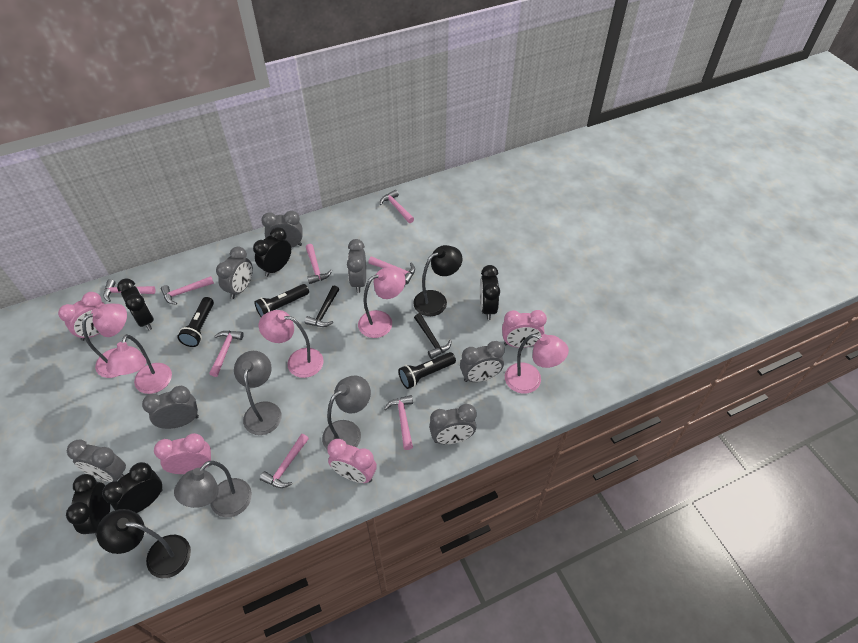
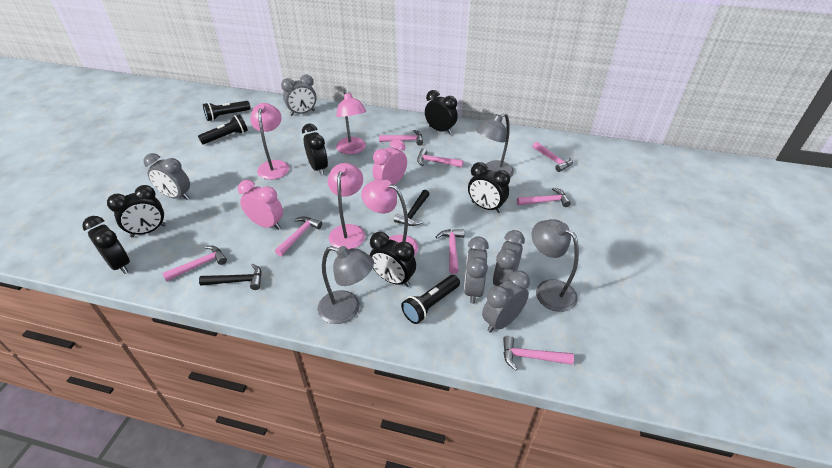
black clock: [66,474,110,535] [102,462,163,513] [117,278,154,330] [253,227,291,277] [480,265,500,320] = 5 -> [82,216,130,274] [107,185,166,238] [302,124,328,176] [370,232,416,287] [425,90,458,135] [468,162,510,213] = 6
black lamp: [96,509,191,578] [413,245,462,316] = 2 -> none = 0
grey clock: [67,440,126,482] [142,386,199,429] [216,246,253,299] [261,211,303,248] [347,239,366,293] [429,404,477,444] [460,341,505,382] = 7 -> [143,153,190,200] [281,74,317,116] [464,237,489,304] [482,271,530,333] [493,230,525,286] = 5
pink clock: [58,292,104,341] [154,433,211,474] [327,439,377,483] [502,310,547,348] = 4 -> [238,180,283,230] [372,139,407,185] = 2
pink lamp: [82,304,127,378] [106,334,172,394] [259,310,324,378] [358,267,406,338] [505,334,569,394] = 5 -> [251,103,289,180] [328,163,365,249] [336,90,366,154] [361,179,418,256] = 4

